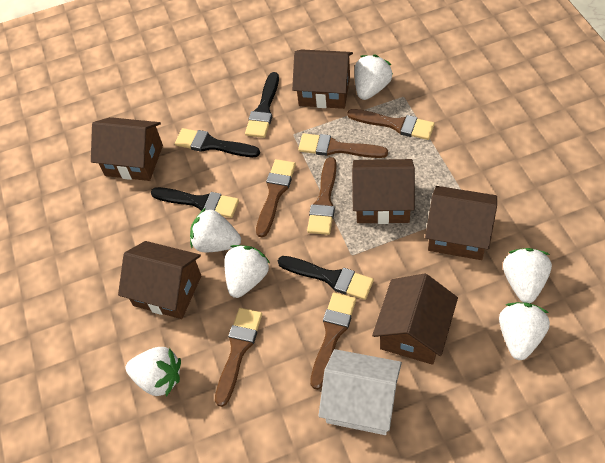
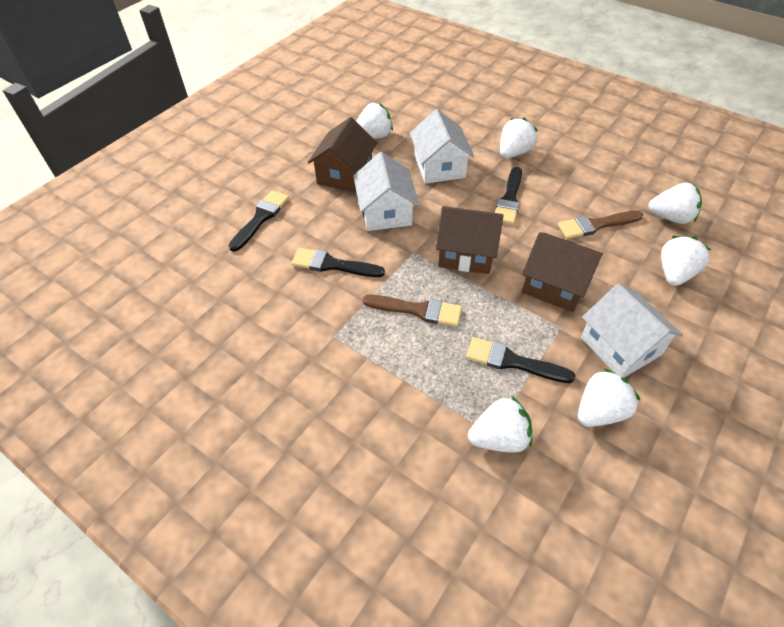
brown brush: [215,308,262,407] [256,159,296,237] [298,133,388,158] [307,157,337,235] [310,292,356,390] [347,109,435,140] = 6 -> [363,295,462,326] [558,211,643,239] = 2
brown house: [91,117,163,181] [118,241,201,319] [292,49,353,109] [352,159,415,224] [372,273,458,365] [425,186,497,260] = 6 -> [308,117,377,193] [436,206,504,274] [522,232,603,312] = 3
white house: [318,349,402,435] = 1 -> [353,152,419,231] [410,109,475,184] [581,283,683,378] = 3

